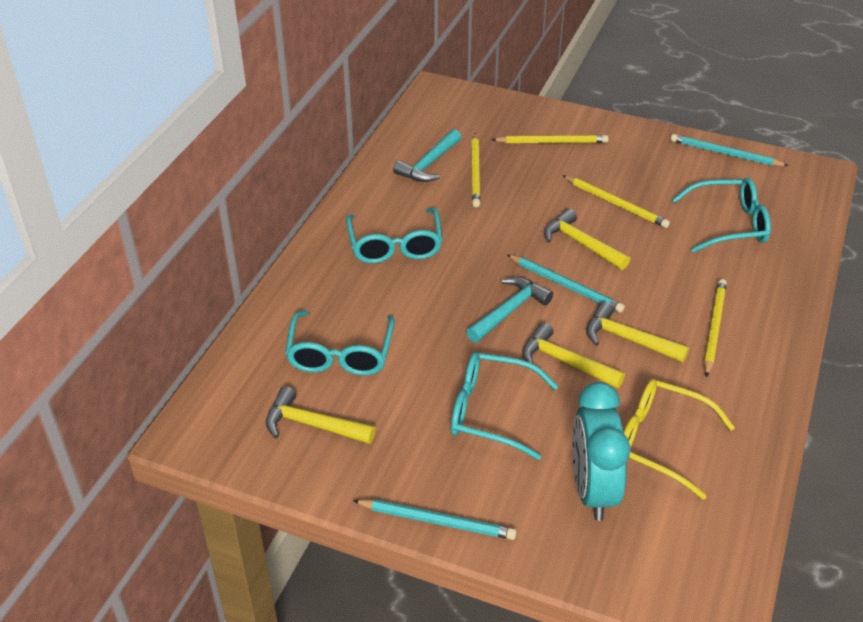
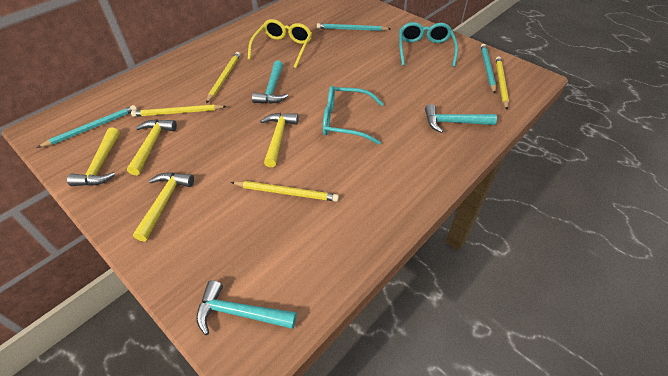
turquoise clock: [572,382,630,521] = 1 -> none = 0
turquoise glasses: [285,310,395,375] [346,208,443,263] [451,352,558,460] [672,178,771,253] = 4 -> [323,86,384,145] [399,22,458,67] = 2
turquoise hammer: [393,129,461,182] [466,277,553,343] = 2 -> [196,280,297,335] [252,61,288,104] [425,104,497,133] = 3

